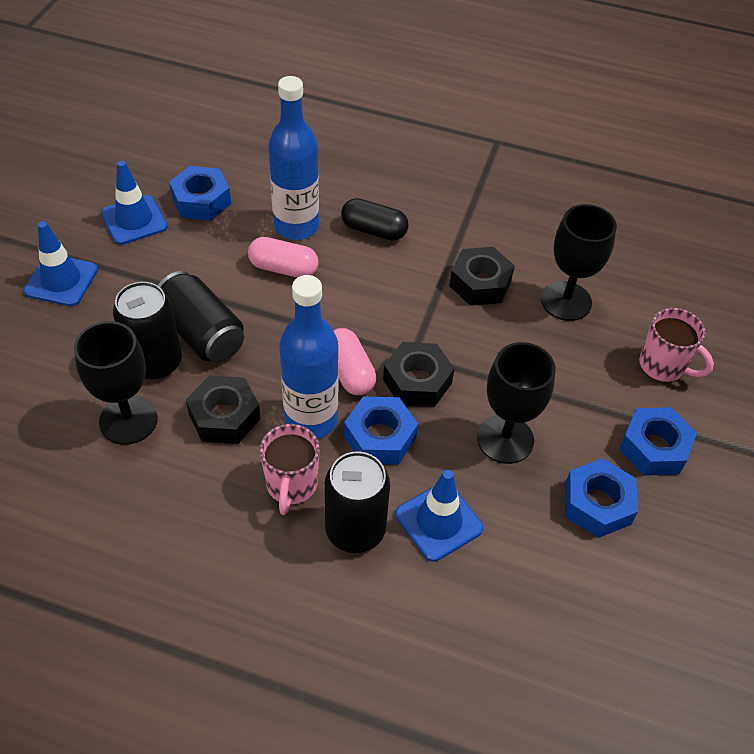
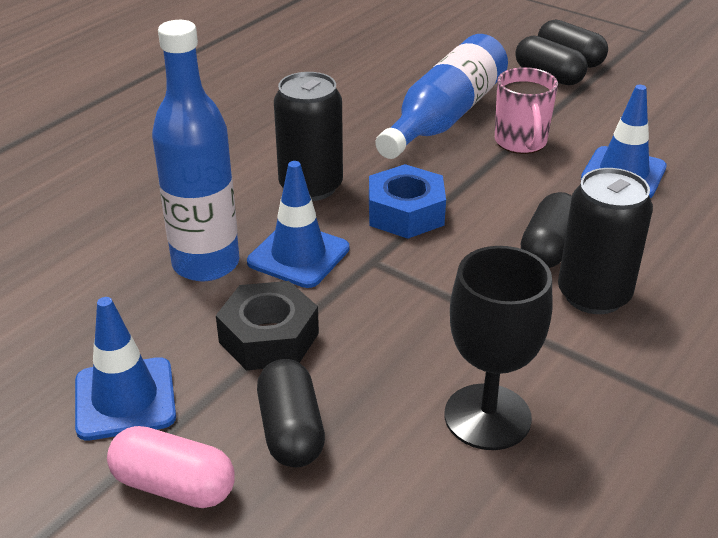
black can: [113,282,182,380] [158,271,244,363] [325,451,390,553] = 3 -> [274,72,343,201] [558,168,653,314] = 2
black capsule: [341,198,409,241] = 1 -> [257,359,325,467] [515,35,588,85] [521,192,572,268] [538,19,608,68] = 4
black goblet: [74,321,158,445] [477,342,556,464] [541,204,617,321] = 3 -> [445,246,553,450] = 1
black nut: [186,376,261,444] [383,342,455,407] [449,247,515,306] = 3 -> [216,281,319,370] = 1
blue nut: [169,166,231,221] [344,397,418,465] [565,458,638,538] [619,407,697,476] = 4 -> [369,164,446,239] = 1
pink capsule: [248,237,319,278] [333,328,376,395] = 2 -> [107,426,235,508] = 1
pink mug: [260,424,320,515] [639,308,714,382] = 2 -> [495,67,558,154] = 1

